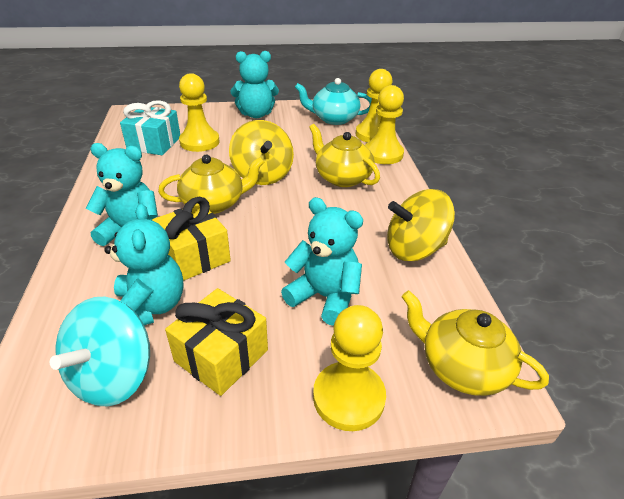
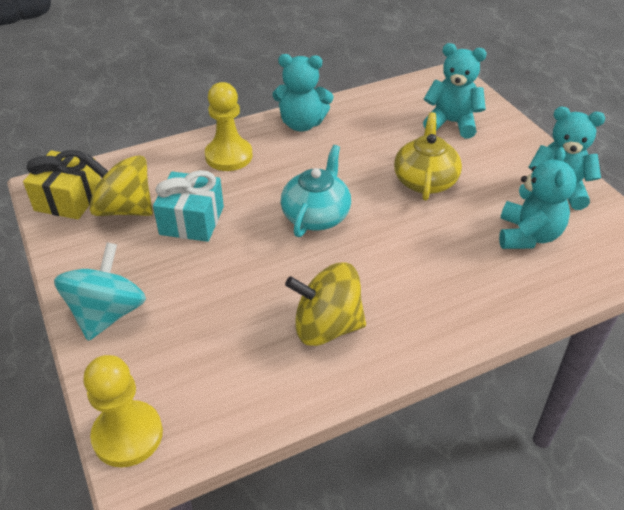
yellow gift: [152,197,231,281] [165,288,268,396] = 2 -> [23,150,101,219] = 1
yellow pawn: [179,73,219,152] [313,305,386,431] [356,69,393,142] [365,85,404,164] = 4 -> [83,355,163,467] [205,82,253,171] = 2
yellow teapot: [158,155,265,214] [309,124,380,187] [402,290,549,396] = 3 -> [394,112,462,201] = 1

